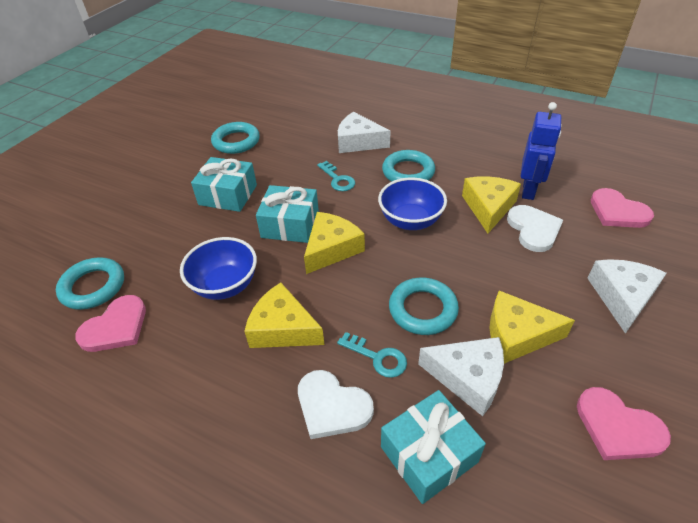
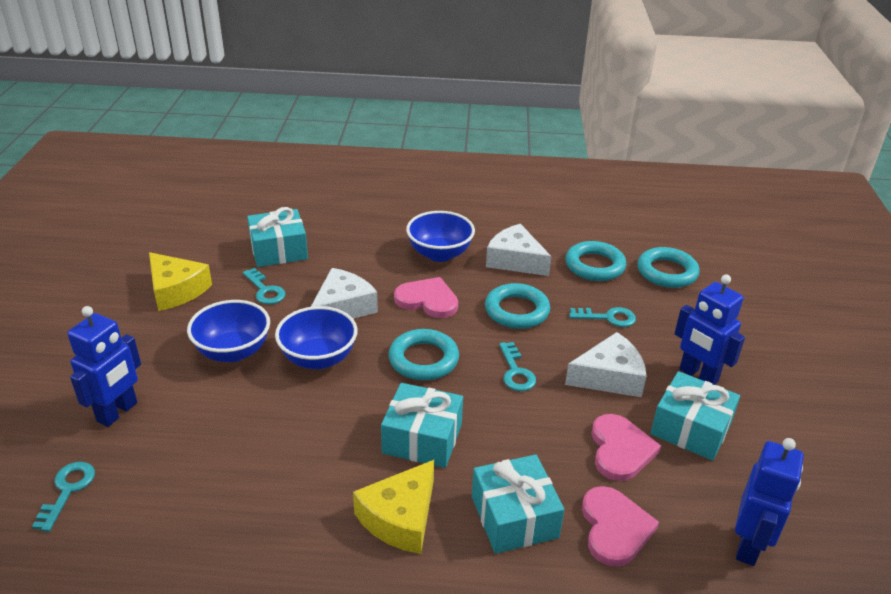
blue bowl: [180,237,257,300] [378,178,447,230] = 2 -> [187,300,270,362] [275,306,358,369] [406,211,475,262] = 3
blue robot: [521,102,562,200] = 1 -> [67,306,141,427] [674,274,745,385] [735,438,804,566] = 3
turquoise gift: [191,157,257,212] [256,185,319,243] [381,390,486,504] = 3 -> [247,207,308,267] [381,383,463,468] [472,454,564,554] [650,371,740,461] = 4
turquoise key: [317,161,355,191] [337,332,407,378] = 2 -> [32,462,95,532] [243,268,286,304] [499,342,536,391] [569,307,636,327] = 4
white heart: [298,370,374,439] [507,205,563,252] = 2 -> none = 0
yellow cheese: [244,283,324,348] [304,212,365,274] [462,176,521,233] [489,290,575,364] = 4 -> [149,252,212,311] [353,460,434,554] = 2

